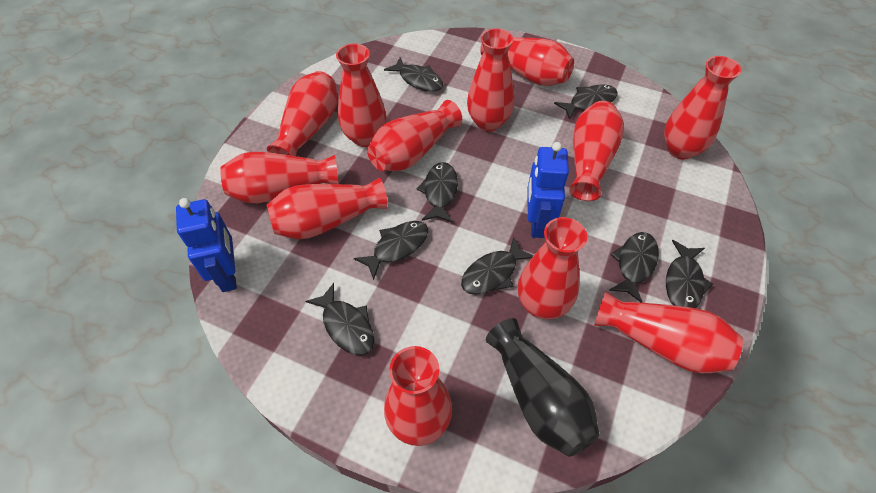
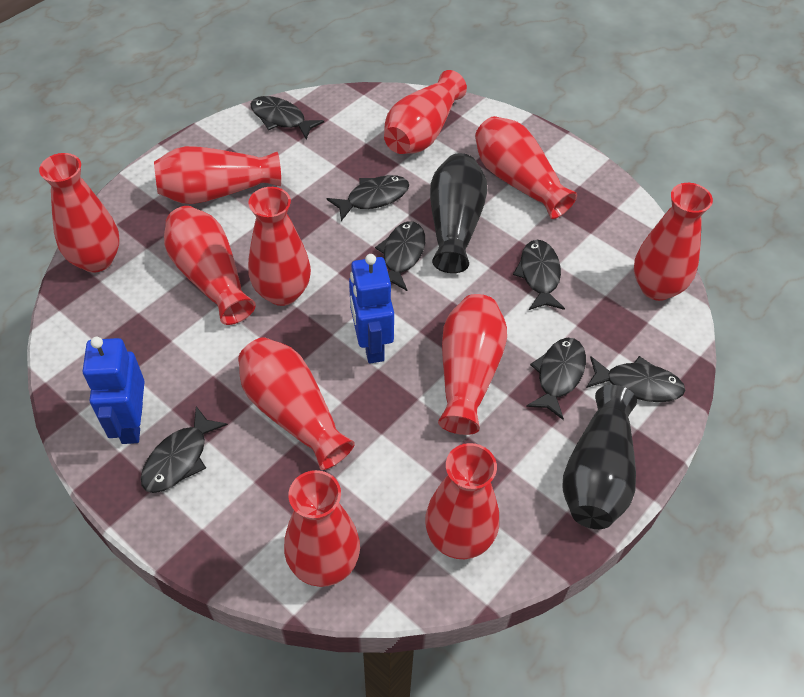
black fish: [305,283,374,355] [354,221,428,280] [384,57,443,92] [416,162,458,223] [461,237,534,295] [554,85,618,120] [609,232,659,303] [666,240,713,308] = 8 -> [141,406,228,493] [251,96,324,139] [327,175,409,221] [375,221,425,291] [513,240,565,310] [526,338,586,420] [586,356,685,402] = 7
black vase: [486,318,600,457] = 1 -> [430,153,487,273] [562,385,637,529] = 2
red vase: [220,152,338,203] [267,71,337,156] [267,178,388,239] [336,44,387,147] [367,100,462,171] [384,346,452,446] [467,28,514,131] [480,37,574,86] [518,217,587,319] [569,101,624,201] [594,291,743,373] [664,56,741,160] = 12 -> [39,153,120,273] [154,146,281,204] [164,206,256,325] [238,337,355,470] [248,187,311,306] [284,470,360,587] [384,70,467,154] [425,443,499,559] [438,294,507,435] [475,116,577,219] [634,183,713,301] = 11

